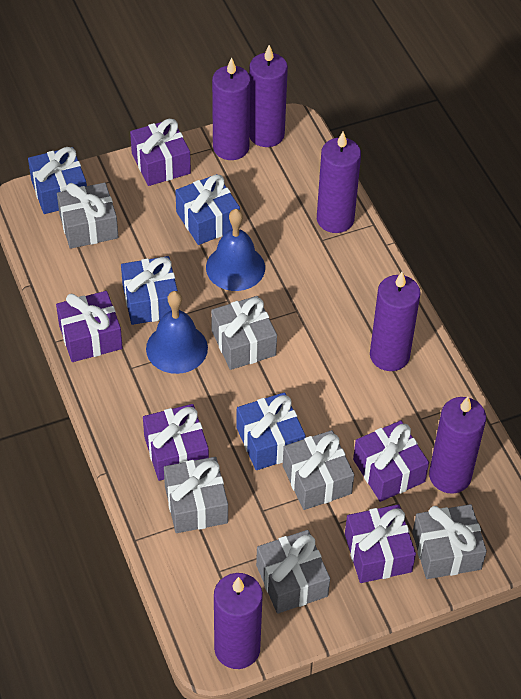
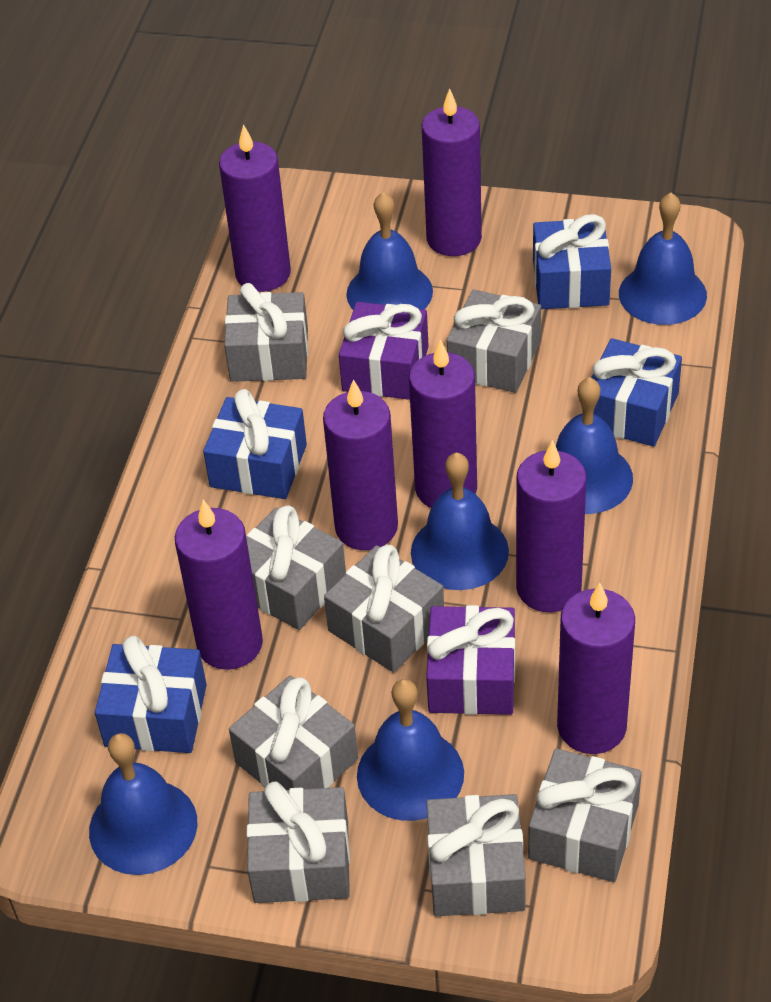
blue bell: [146,291,208,374] [206,209,265,291] = 2 -> [89,733,197,875] [346,192,433,310] [357,679,464,821] [411,452,509,590] [556,377,633,514] [619,193,707,325] = 6
grey gift: [57,183,118,249] [164,457,228,533] [211,296,277,370] [256,530,330,614] [283,430,354,510] [412,504,487,579] = 6 -> [224,283,308,382] [229,676,358,790] [246,505,346,630] [247,782,350,903] [324,545,444,673] [426,794,526,916] [447,289,541,393] [528,749,642,882] = 8
purple candle: [212,58,251,160] [214,573,263,669] [249,45,288,147] [317,132,361,233] [370,272,421,371] [429,397,486,494] = 6 -> [175,500,263,670] [219,124,291,292] [323,379,398,550] [409,339,477,508] [422,88,482,256] [516,440,587,612] [557,583,635,754] = 7
purple gift: [56,291,123,362] [130,119,191,186] [143,404,209,481] [345,504,416,583] [353,421,429,502] = 5 -> [339,302,429,400] [426,605,515,715] = 2

